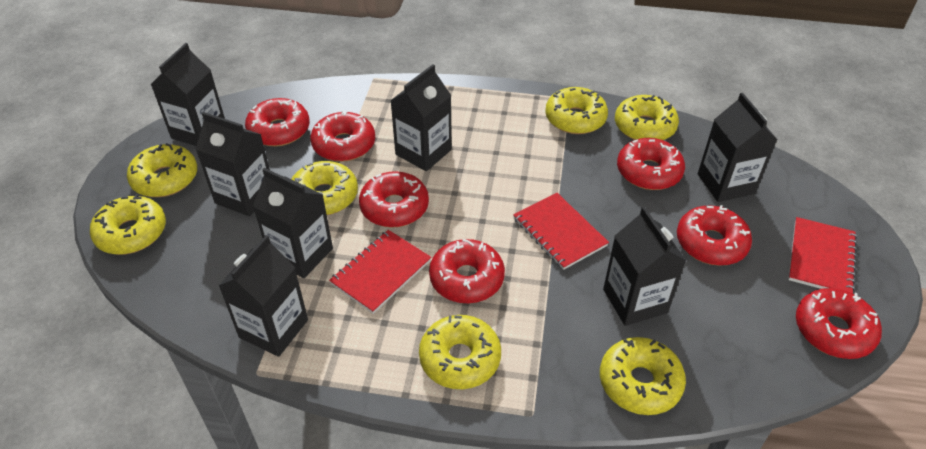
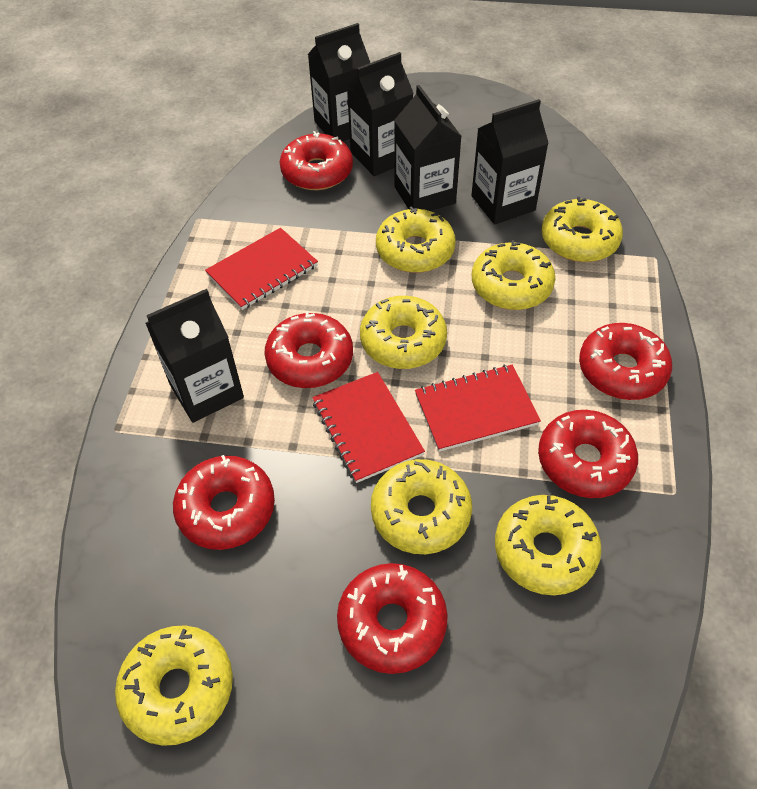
black carton: [151,43,225,146] [195,112,270,216] [219,235,308,357] [253,168,333,278] [390,64,452,171] [603,207,686,326] [698,93,777,202] = 7 -> [146,289,244,423] [308,23,370,141] [347,52,413,176] [394,85,462,211] [472,99,549,225] = 5
red donut: [245,98,310,146] [310,110,375,162] [359,171,429,228] [429,239,505,303] [617,138,685,190] [677,205,752,266] [796,288,882,359] = 7 -> [173,455,275,550] [265,311,353,388] [280,131,353,190] [337,563,448,674] [538,410,638,498] [579,323,672,400] = 6

